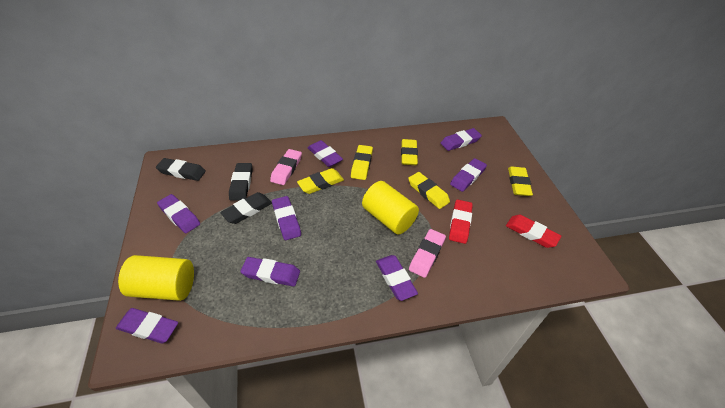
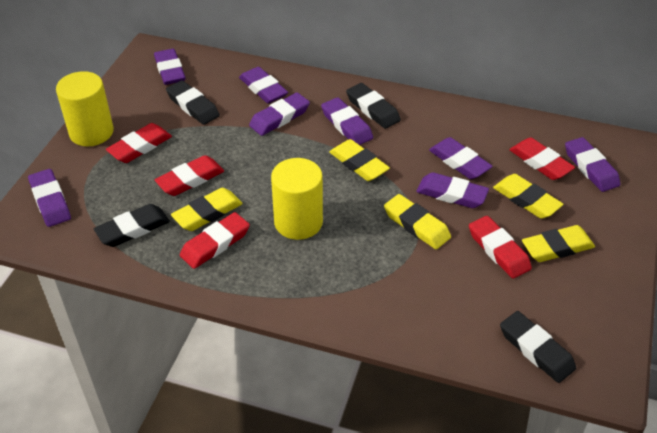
black eraser: [156,158,206,181] [220,192,272,224] [229,163,252,201] = 3 -> [94,204,170,247] [166,80,220,125] [346,83,401,129] [500,311,576,383] = 4
pink eraser: [270,149,302,185] [409,229,446,278] = 2 -> none = 0
red eraser: [449,200,473,244] [506,215,561,248] = 2 -> [106,123,172,163] [155,155,224,196] [180,212,250,269] [469,216,532,279] [509,138,575,180] = 5

